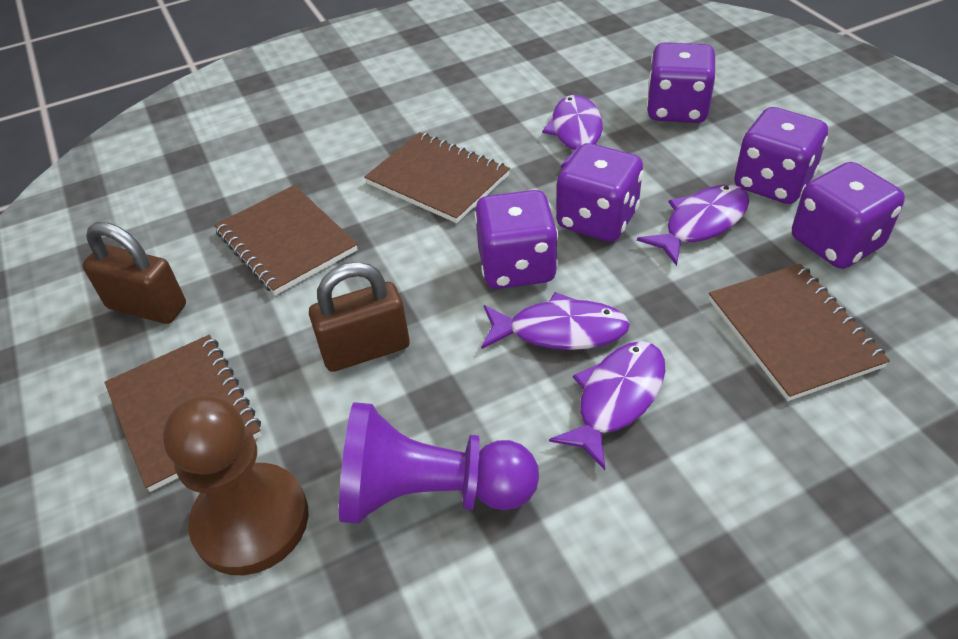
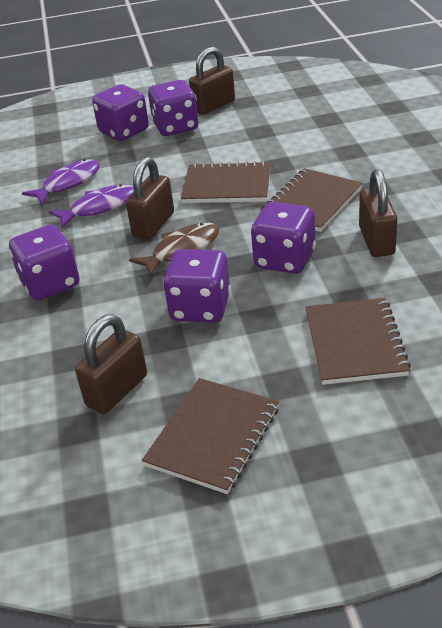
brown fish: none = 0 -> [129,223,219,277] = 1
brown padlock: [83,222,186,324] [309,262,410,372] = 2 -> [75,314,147,414] [126,157,174,239] [189,47,235,114] [359,169,397,257] = 4
brown pawn: [163,396,309,575] = 1 -> none = 0
purple fish: [481,292,630,350] [542,95,603,168] [549,341,665,470] [637,185,749,266] = 4 -> [22,159,100,205] [49,184,134,228] = 2
purple pawn: [339,402,539,524] = 1 -> none = 0

